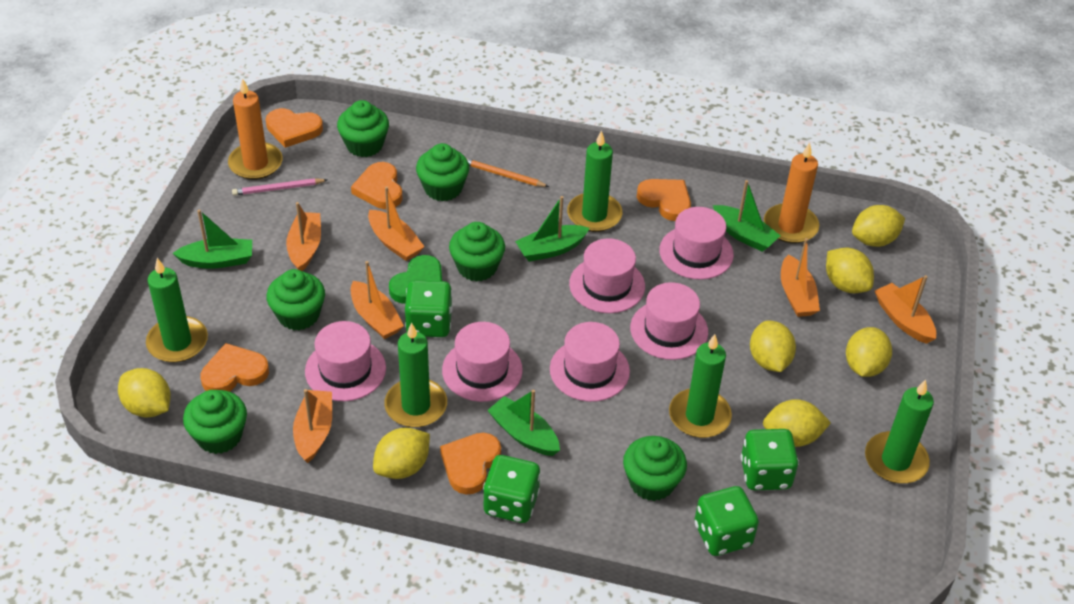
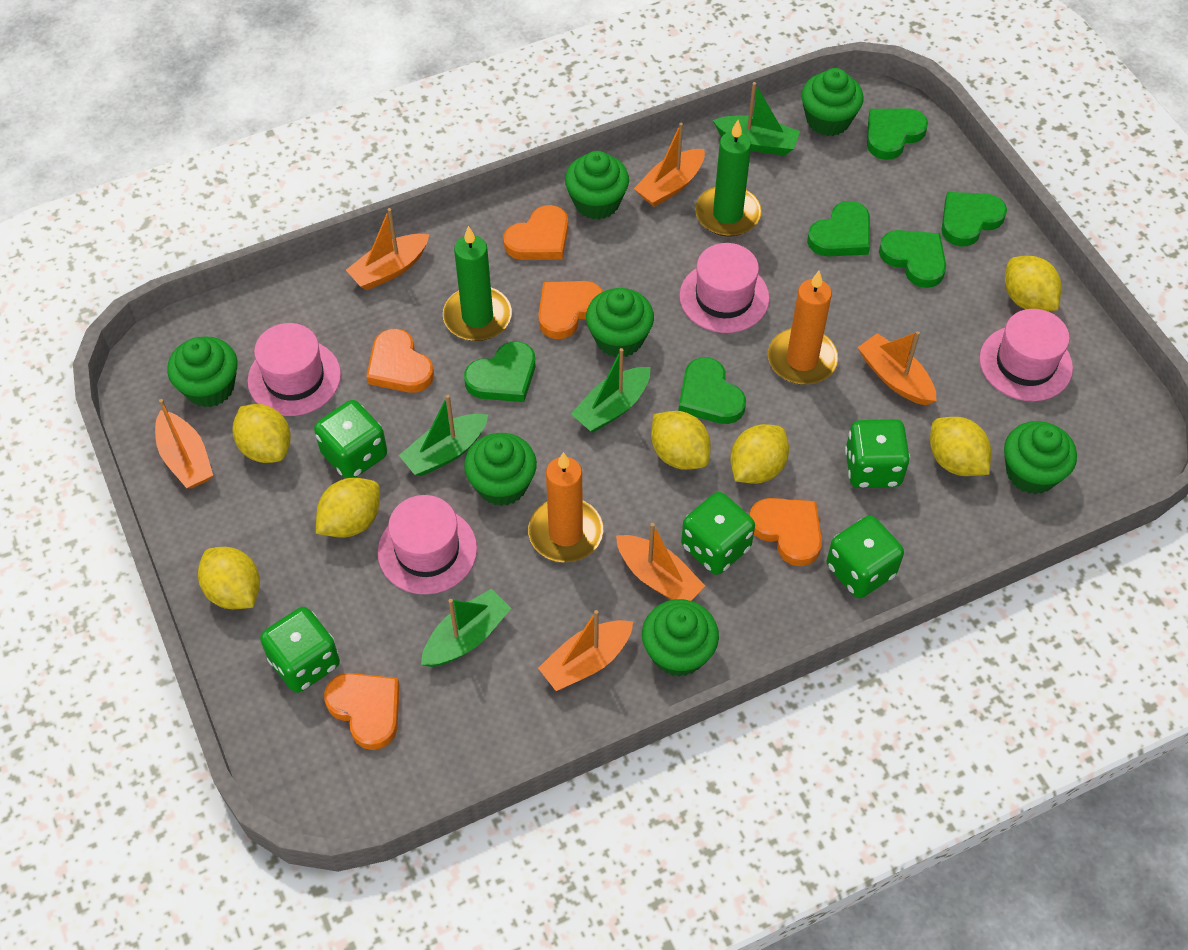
green candle: [146,258,208,363] [384,322,447,428] [567,130,622,232] [669,334,732,438] [865,380,934,484] = 5 -> [443,226,512,341] [695,120,762,237] = 2
green cupcake: [183,390,247,454] [266,269,325,330] [337,100,389,157] [416,143,469,201] [449,222,505,282] [623,436,687,501] = 6 -> [167,336,238,407] [464,433,537,506] [565,151,629,219] [586,288,654,357] [642,599,719,677] [801,68,864,136] [1004,421,1077,494] = 7
green dice: [405,280,453,337] [483,455,541,523] [694,486,759,556] [741,429,799,490] = 4 -> [260,607,340,693] [314,400,387,479] [681,492,755,575] [827,515,904,598] [845,419,910,488] = 5
green heart: [389,255,442,304] = 1 -> [464,342,535,402] [678,357,746,424] [807,201,870,256] [867,108,928,160] [879,230,946,288] [941,192,1007,246] = 6
orange pencil: [466,158,549,187] = 1 -> none = 0
pink hat: [305,321,386,401] [442,322,523,402] [550,322,630,402] [569,238,645,313] [630,282,708,360] [659,207,734,280] = 6 -> [248,323,341,416] [378,495,477,595] [679,243,770,333] [979,309,1073,401] = 4
pink pencil: [232,178,327,196] = 1 -> none = 0

